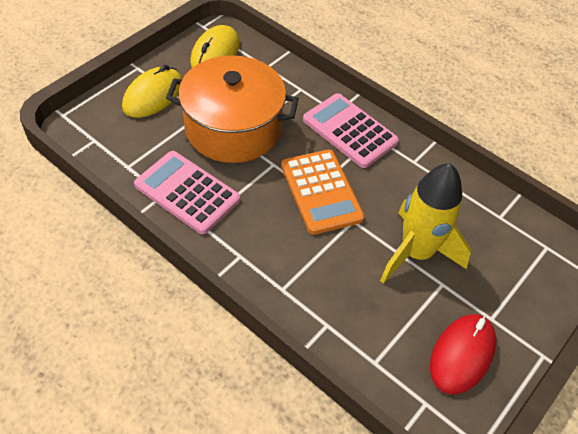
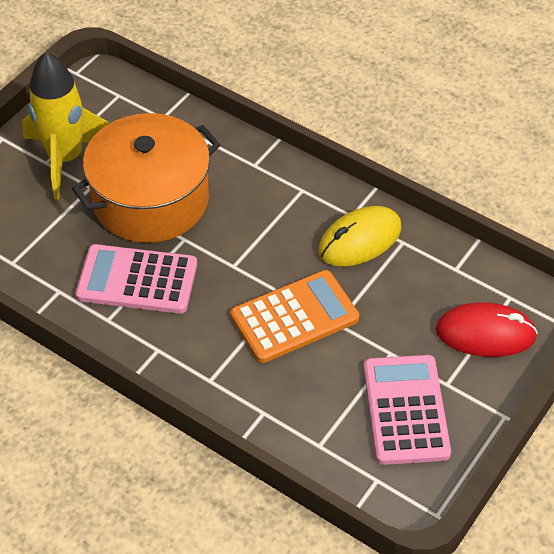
yellow mouse: [122,65,182,118] [190,25,240,68] = 2 -> [318,206,401,267] = 1

